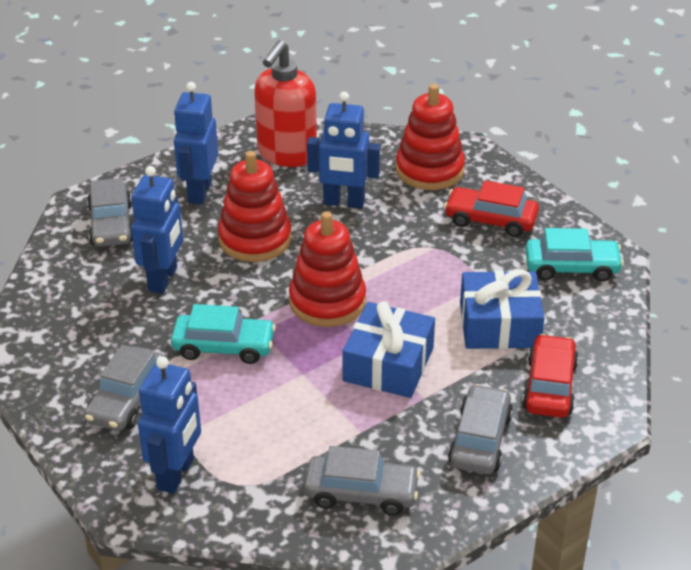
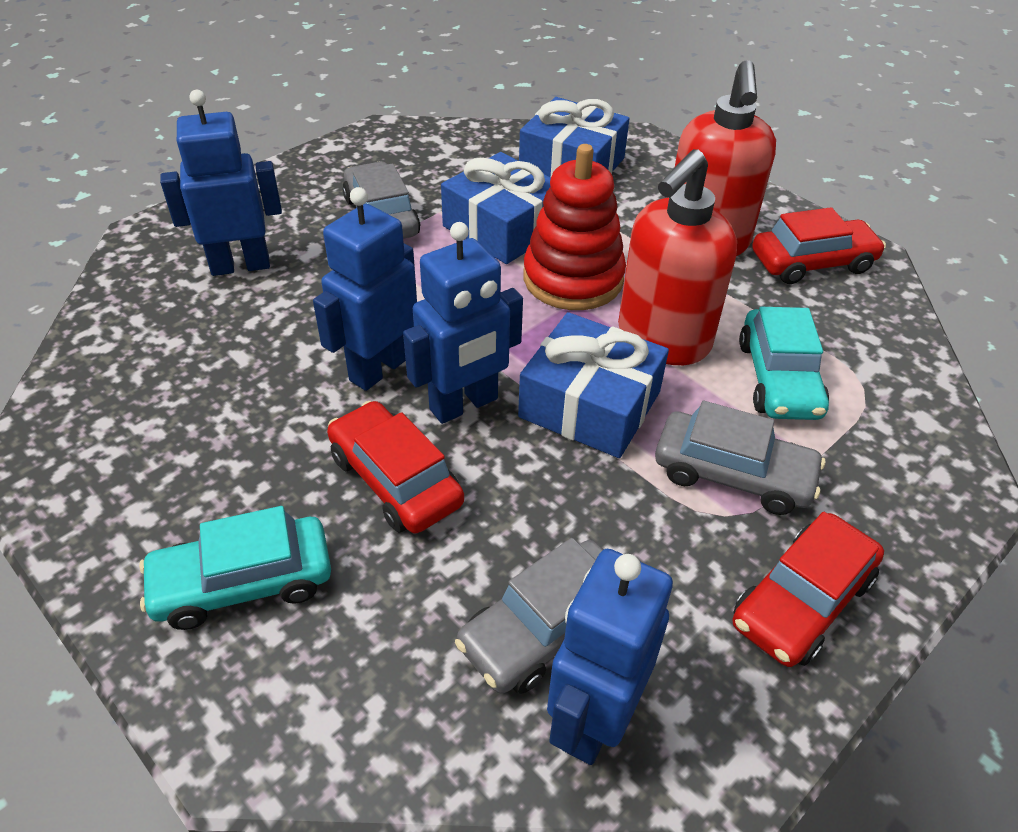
blue gift: [343,301,435,398] [460,269,545,349] = 2 -> [441,152,551,264] [518,312,669,458] [519,97,630,178] = 3
grey car: [84,345,164,431] [87,178,133,247] [304,446,421,516] [448,384,513,474] = 4 -> [342,162,420,239] [455,538,604,694] [655,401,825,515] = 3
red car: [444,180,539,237] [522,334,579,418] = 2 -> [327,401,464,533] [733,512,884,667] [752,207,886,284] = 3
red soap dispenser: [254,40,317,167] = 1 -> [618,149,737,365] [675,60,776,256] = 2
red stacking toy: [218,151,291,262] [289,211,366,327] [396,84,465,190] = 3 -> [523,144,626,310] = 1

